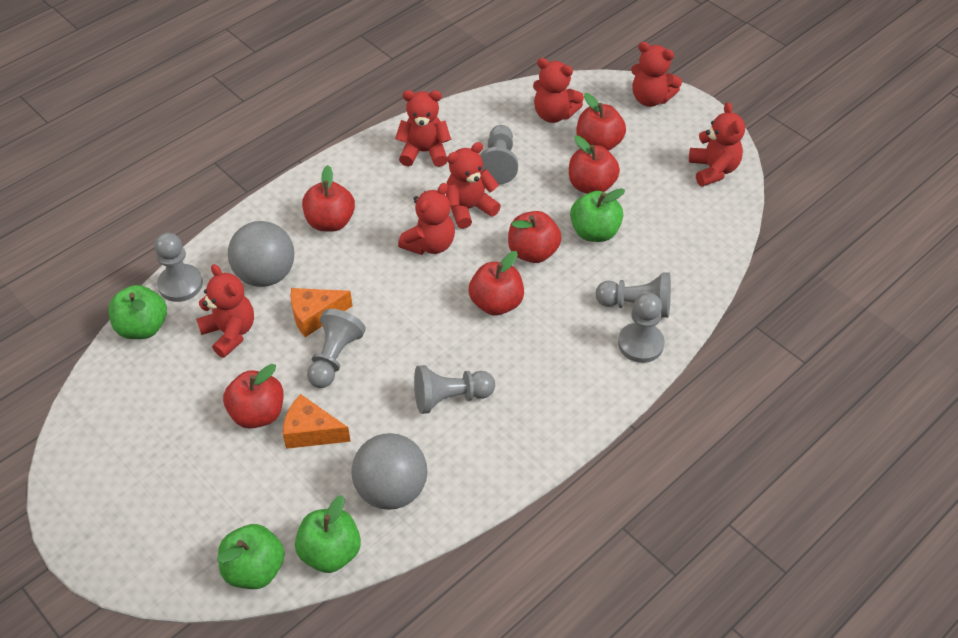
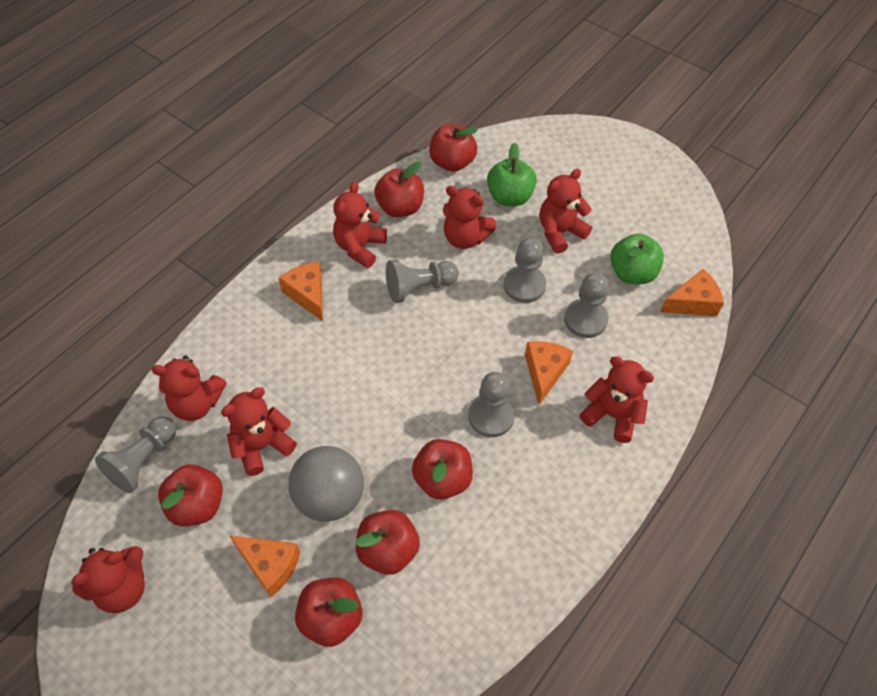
green apple: [109,285,167,339] [217,524,285,589] [295,495,361,573] [570,188,625,242] = 4 -> [487,143,537,206] [610,233,664,284] = 2
grey ball: [228,221,294,287] [351,433,427,510] = 2 -> [289,446,364,522] = 1
grey pawn: [154,233,203,302] [307,309,366,388] [414,365,495,414] [480,125,518,185] [595,272,671,318] [618,293,665,363] = 6 -> [95,416,176,493] [386,259,459,303] [468,372,515,437] [504,238,546,303] [564,273,609,338] = 5
orange cheese: [283,394,351,449] [290,288,352,337] = 2 -> [230,536,300,598] [279,262,323,321] [525,341,573,405] [660,269,724,316] = 4

